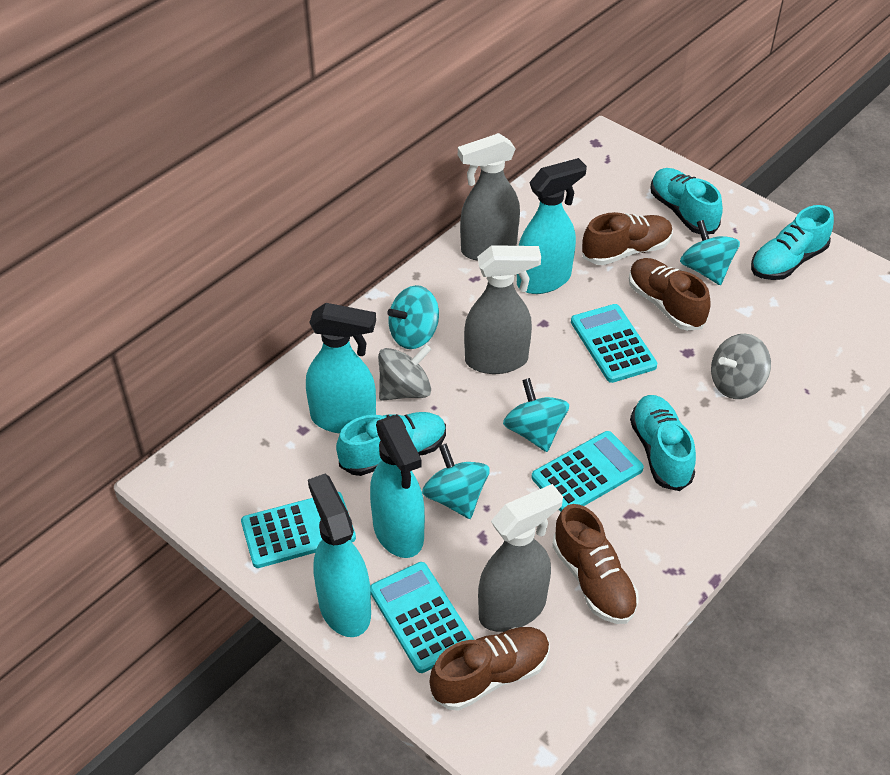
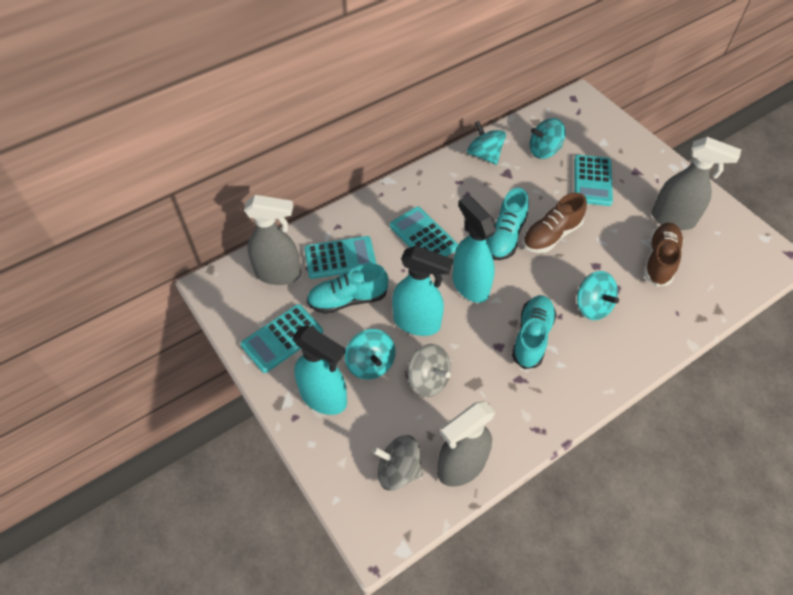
brown shoe: [430,627,550,711] [552,504,638,624] [582,212,673,265] [629,258,711,331] = 4 -> [523,193,587,253] [644,223,684,286] = 2
turquoise shoe: [336,412,446,476] [630,395,696,491] [651,168,723,234] [751,205,834,280] = 4 -> [307,264,388,314] [487,188,529,260] [512,295,557,369] = 3
turquoise spray bottle: [306,303,376,434] [308,474,371,637] [370,415,425,558] [517,158,587,294] = 4 -> [293,326,347,415] [392,246,453,336] [452,195,496,303] = 3

